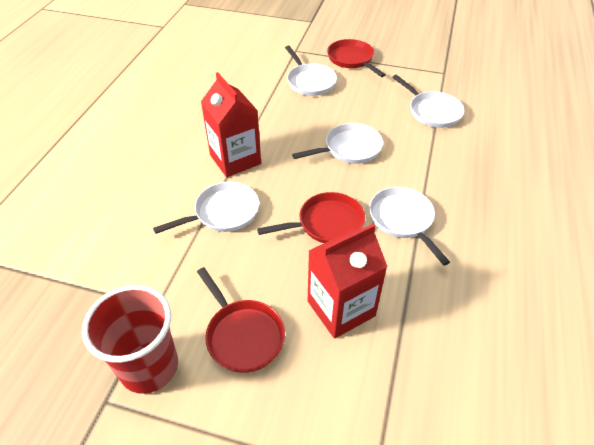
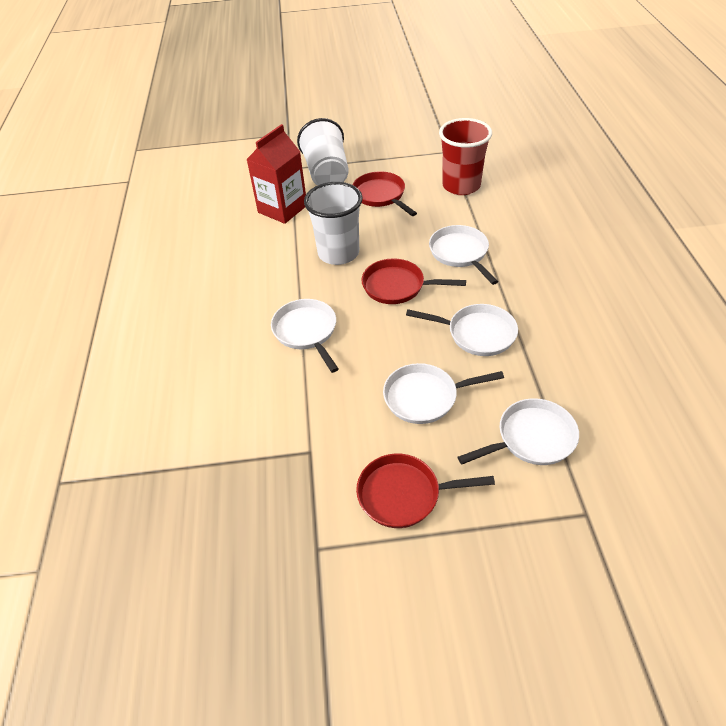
red carton: [201,72,261,177] [308,223,388,339] = 2 -> [246,124,306,224] = 1
white cup: none = 0 -> [297,118,349,186] [304,182,363,265] = 2

